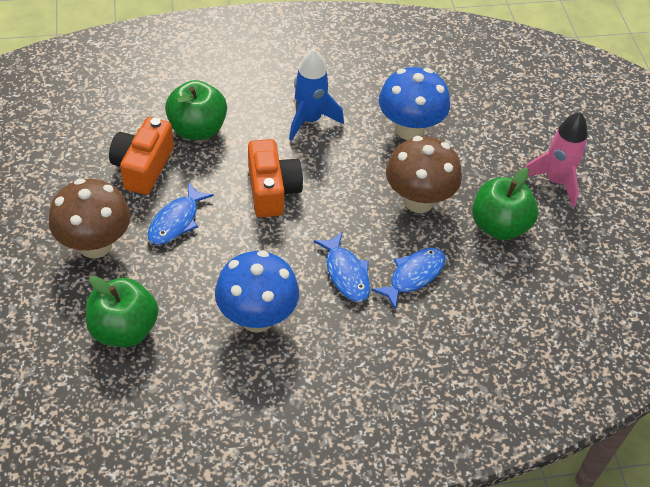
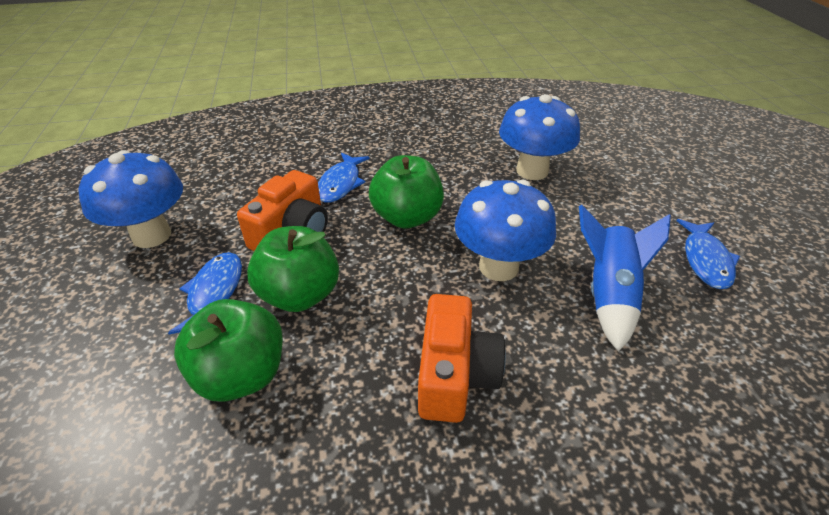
blue mushroom: [215,250,299,333] [379,67,450,140] = 2 -> [78,150,183,248] [455,180,556,281] [499,94,580,180] = 3
brown mushroom: [49,178,131,258] [386,136,462,213] = 2 -> none = 0
pink rocket: [525,112,588,207] = 1 -> none = 0

